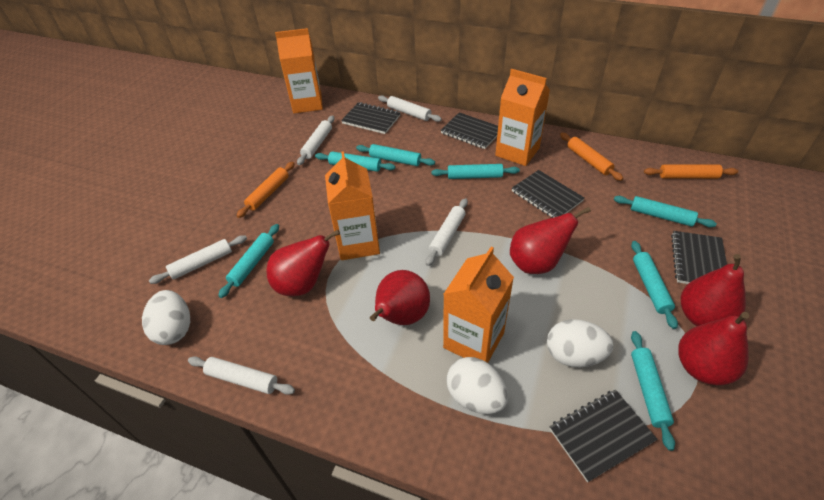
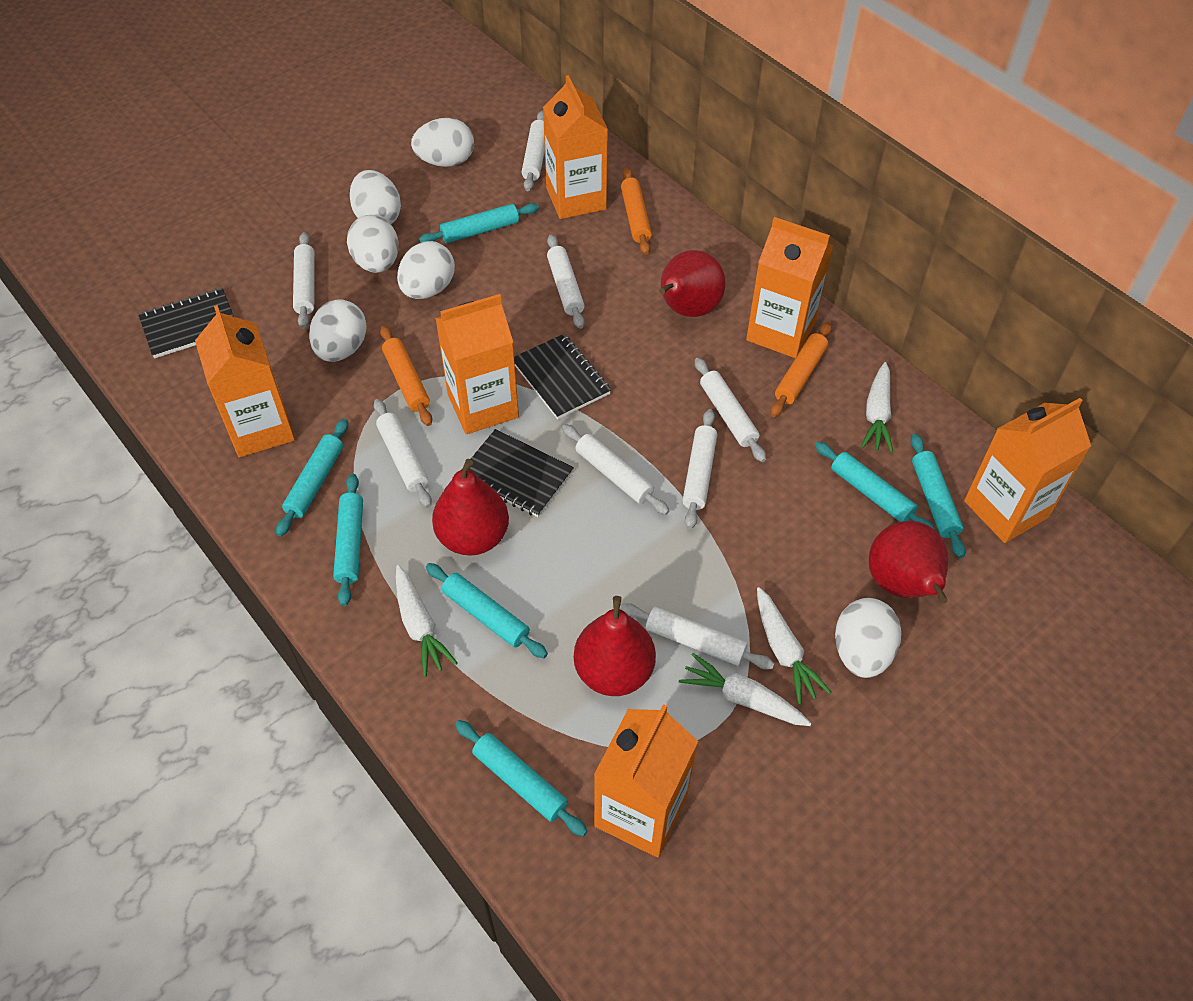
black notebook: [341,102,401,134] [441,112,498,149] [512,170,584,218] [550,390,658,482] [671,231,727,284] = 5 -> [138,288,234,358] [468,429,574,517] [514,334,611,420] = 3
orange carton: [275,28,323,113] [325,151,380,260] [443,247,514,363] [495,69,550,166] = 4 -> [195,305,295,457] [435,294,519,434] [543,75,608,219] [594,704,698,857] [746,217,833,358] [964,398,1091,543] = 6
red pear: [267,230,340,296] [370,270,430,325] [510,207,591,274] [678,312,749,385] [681,254,746,326] = 5 -> [432,459,509,556] [574,596,656,696] [659,250,726,317] [869,521,948,604] = 4
white carrot: none = 0 -> [396,565,458,677] [679,653,812,726] [757,587,831,705] [861,362,893,453] = 4
white egg: [142,290,190,345] [447,357,508,414] [547,319,613,367] = 3 -> [309,299,367,362] [347,215,399,273] [349,170,401,224] [397,241,455,299] [411,118,474,167] [835,598,901,678] = 6
white rolling pin: [149,235,247,284] [188,356,295,395] [297,115,334,165] [378,95,442,122] [425,198,468,266] = 5 -> [293,232,315,328] [374,399,432,508] [522,111,545,191] [547,234,585,329] [562,424,669,515] [620,603,775,670] [682,409,717,529] [695,358,766,462] = 8

